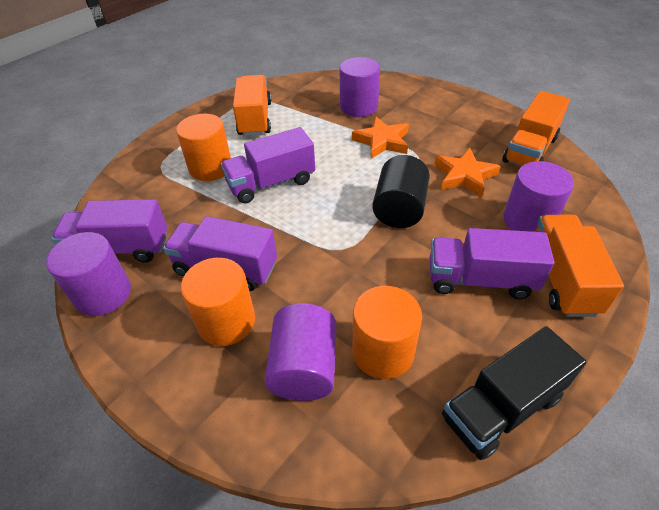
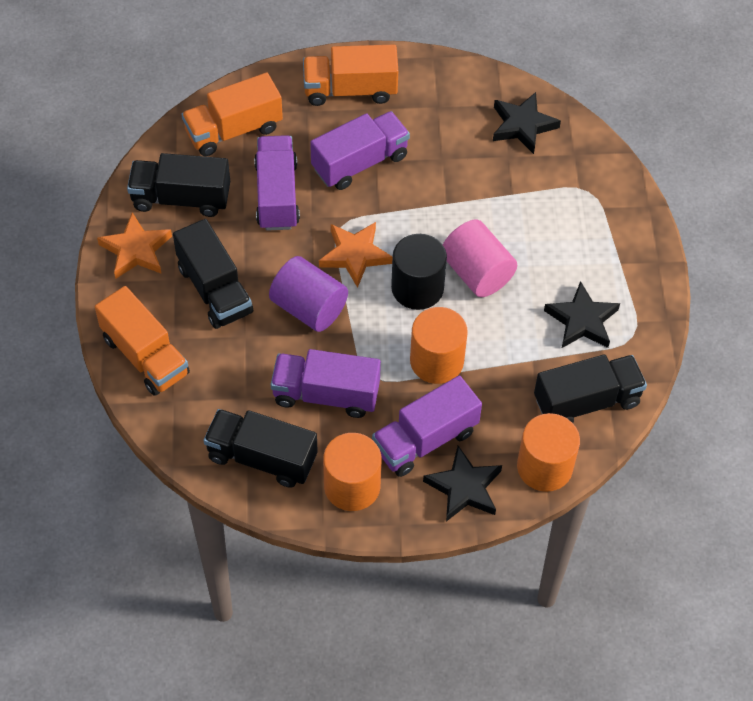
black star: none = 0 -> [423,446,502,522] [493,92,561,154] [544,281,620,348] = 3
black truck: [442,326,586,460] = 1 -> [127,153,230,217] [173,219,253,329] [204,409,318,488] [534,354,647,423] = 4
pink cylinder: none = 0 -> [443,220,517,297] = 1
purple cylinder: [46,232,131,316] [265,303,336,401] [340,57,380,117] [503,161,574,232] = 4 -> [269,256,348,332] = 1

